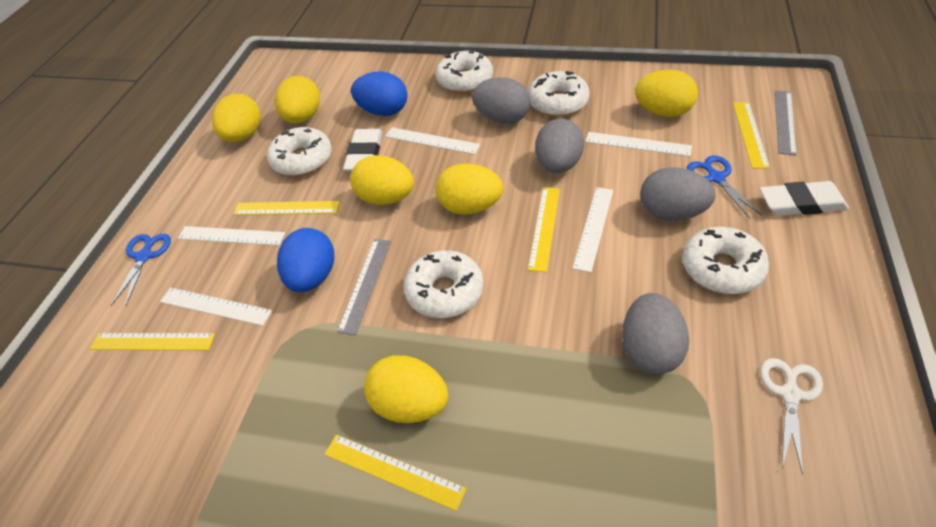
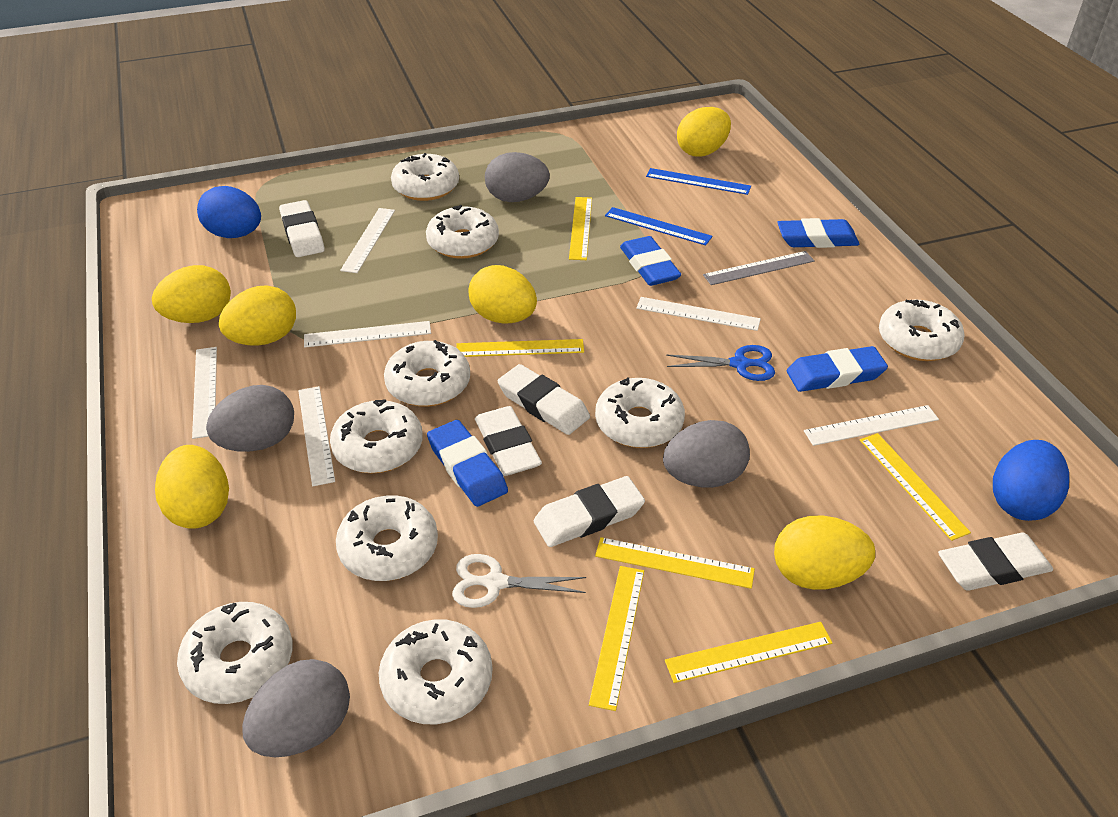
blue eraser: none = 0 -> [427,420,508,507] [620,236,681,286] [777,218,860,248] [786,346,888,392] = 4
blue ruler: none = 0 -> [605,207,713,246] [646,168,751,195] = 2
blue scissors: [111,234,171,306] [687,156,762,219] = 2 -> [666,345,775,381] = 1
grey ruler: [337,239,391,335] [775,91,797,155] = 2 -> [703,251,815,285] = 1
white donut: [267,127,332,176] [403,250,483,318] [435,51,493,93] [528,71,590,117] [682,227,769,294] = 5 -> [177,602,293,704] [330,399,423,473] [336,495,438,581] [379,619,493,724] [384,340,470,407] [391,153,459,201] [426,205,499,259] [595,378,685,448] [879,300,965,361] = 9
white eraser: [343,129,383,172] [760,181,849,216] = 2 -> [279,200,325,257] [475,406,542,476] [498,364,590,435] [534,476,645,547] [938,533,1053,591] = 5
white ruler: [160,288,272,326] [178,226,285,246] [385,127,480,154] [572,187,613,273] [585,132,692,156] = 5 -> [192,347,217,439] [298,386,335,486] [304,321,431,348] [340,208,395,273] [636,297,761,331] [804,405,939,446] = 6
yellow ruler: [90,333,215,350] [233,201,340,215] [324,435,467,511] [528,187,560,272] [733,102,770,168] = 5 -> [456,339,584,357] [569,197,592,260] [589,566,644,711] [595,537,755,589] [665,622,833,683] [860,433,971,541] = 6

